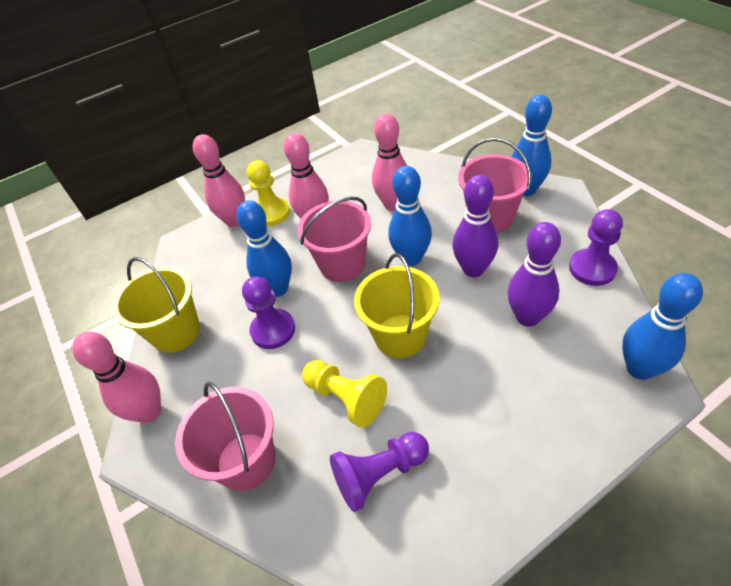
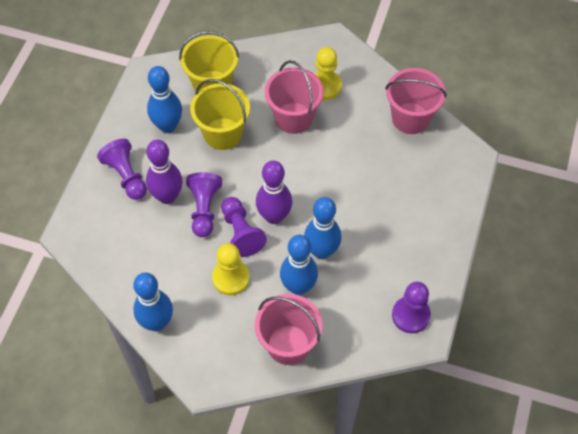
pink bowling pin: [72,332,161,423] [193,134,245,227] [284,133,329,219] [372,113,407,211] = 4 -> none = 0
purple pawn: [242,276,295,349] [330,432,429,512] [569,209,623,286] = 3 -> [97,139,147,200] [186,172,222,237] [221,197,267,257] [392,282,431,333] = 4

